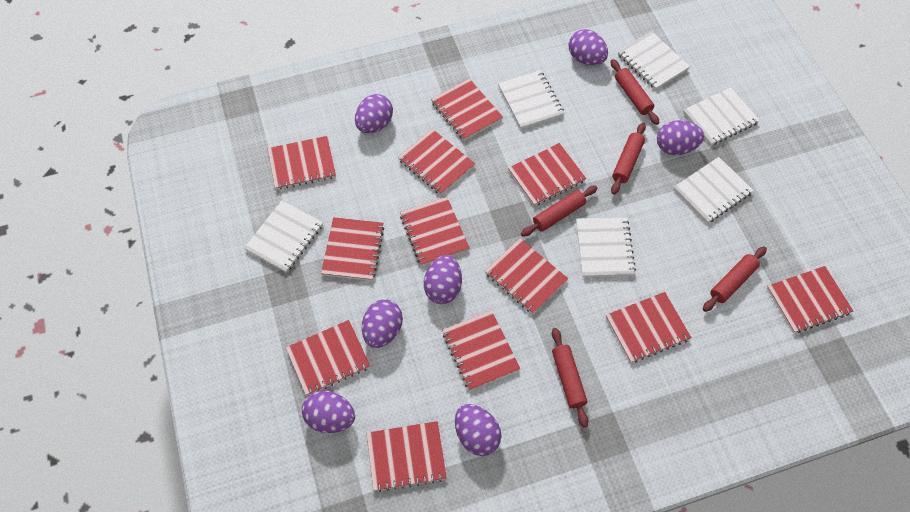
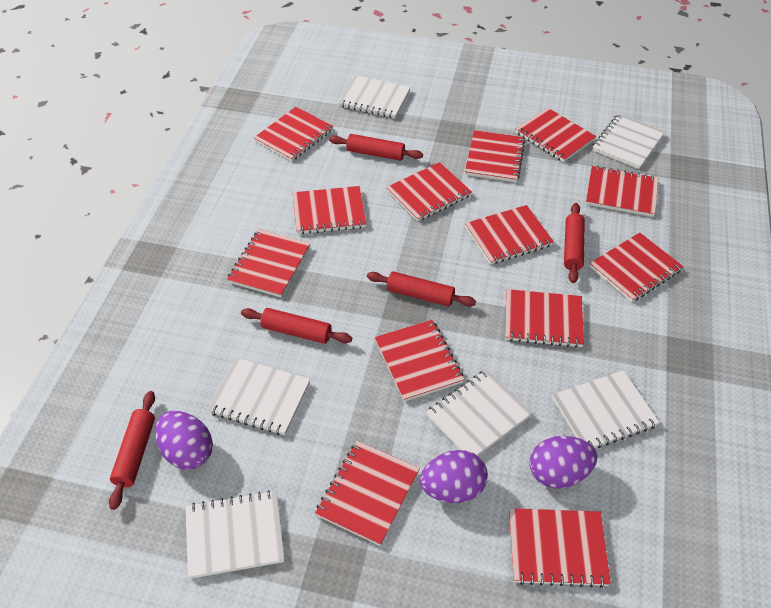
purple egg: [302,391,355,433] [355,94,393,133] [362,299,403,348] [424,255,462,304] [455,404,502,456] [569,29,608,65] [657,120,704,155] = 7 -> [155,411,213,470] [420,450,488,503] [529,436,598,488] = 3
red notebook: [268,136,336,190] [286,320,370,396] [321,217,385,281] [366,421,447,492] [398,129,475,195] [400,197,470,266] [431,78,503,141] [442,310,520,391] [485,238,568,314] [508,143,586,206] [606,292,691,363] [767,266,853,333] = 12 -> [227,229,311,298] [254,107,333,162] [292,186,366,234] [315,441,420,546] [375,320,464,402] [386,162,472,222] [465,130,525,182] [465,205,554,265] [505,289,584,348] [509,508,611,588] [516,108,596,162] [586,166,658,217] [590,233,683,302] = 13

